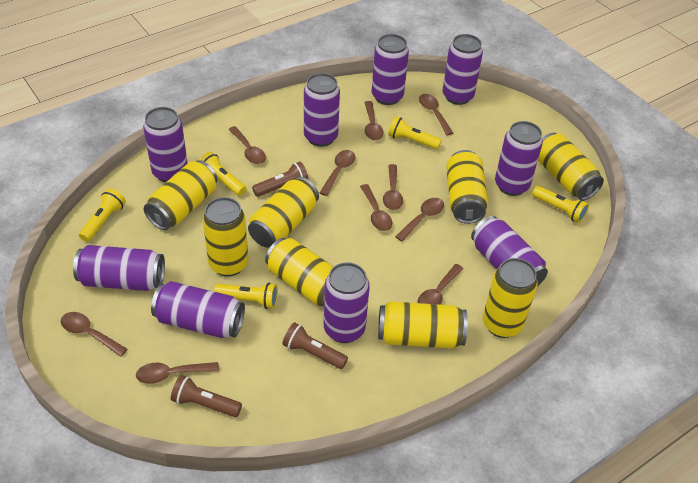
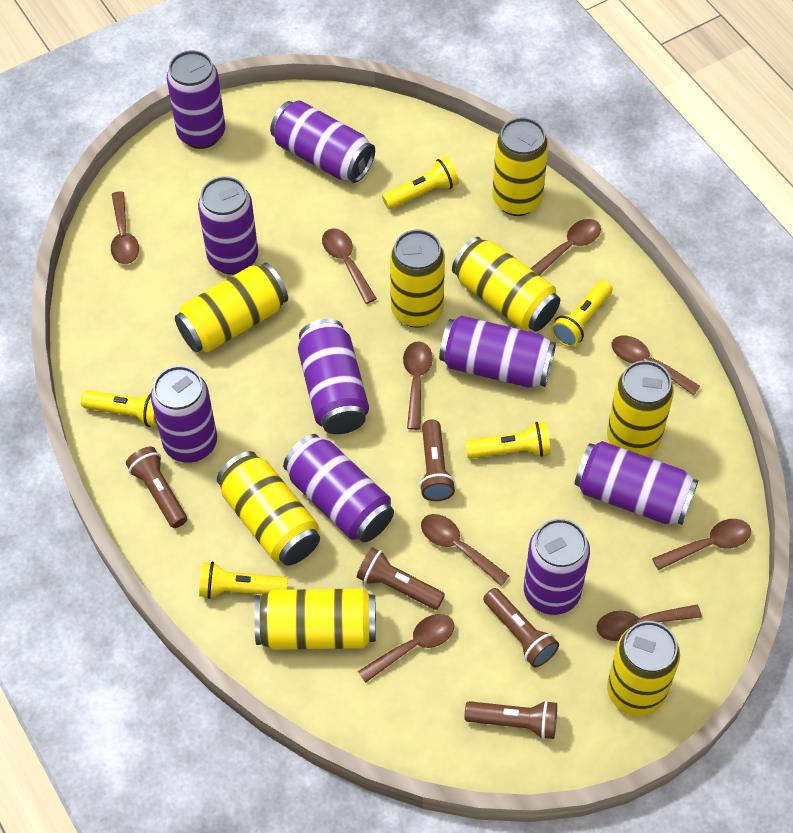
brown flashlight: [171,375,242,417] [252,162,309,197] [282,322,348,369] = 3 -> [126,447,187,528] [357,547,445,610] [419,419,455,501] [464,700,557,740] [483,588,559,668] = 5
brown spoon: [61,312,127,357] [136,362,219,384] [228,126,266,164] [320,150,355,196] [360,184,392,231] [364,101,383,140] [383,164,403,210] [395,198,444,241] [417,264,463,305] [419,94,453,135] = 10 -> [111,191,139,264] [322,228,377,304] [358,614,454,683] [403,341,433,430] [421,514,509,586] [530,219,601,275] [597,605,702,641] [611,336,700,396] [652,519,751,570] = 9

